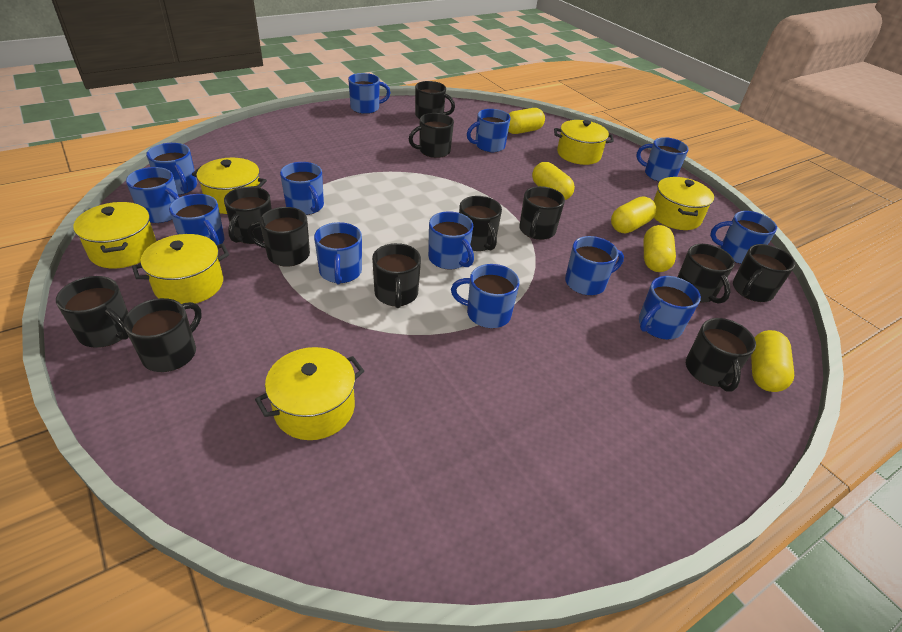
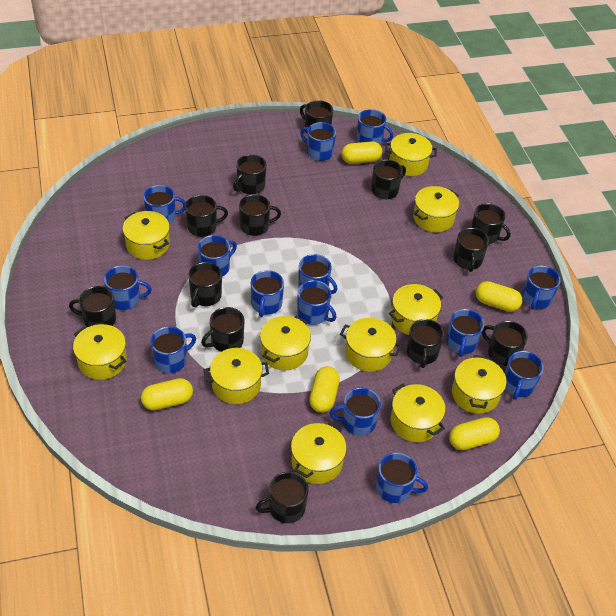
black mug: [56,276,129,348] [123,298,202,372] [224,187,272,244] [247,207,310,267] [372,243,421,308] [409,113,454,158] [415,81,455,119] [459,196,502,251] [519,186,565,240] [678,244,735,304] [686,318,756,392] [733,244,795,302] = 12 -> [69,286,116,327] [185,195,228,237] [188,262,222,307] [201,307,244,352] [233,154,266,195] [239,194,281,236] [256,472,309,523] [300,100,333,133] [371,160,406,199] [407,319,444,368] [453,228,489,272] [471,203,510,244] [482,321,528,366] = 13
blue mug: [126,167,179,223] [146,143,197,195] [169,194,225,245] [280,162,324,215] [314,222,362,284] [348,73,391,114] [428,211,474,270] [451,264,519,328] [467,109,511,152] [565,236,624,296] [636,137,689,182] [639,276,701,340] [710,211,777,264] = 13 -> [104,266,152,310] [143,185,186,224] [150,327,196,373] [198,235,237,277] [251,270,284,317] [297,280,337,325] [298,254,337,294] [300,122,336,161] [329,387,381,436] [357,109,393,145] [376,453,428,503] [446,309,484,357] [505,351,544,400] [522,265,561,310] = 14
yellow pot: [73,202,157,268] [132,234,229,304] [192,158,267,214] [255,347,364,440] [554,120,614,165] [653,177,714,230] = 6 -> [73,324,127,380] [123,211,170,260] [203,348,269,404] [260,316,311,370] [291,422,347,484] [340,318,402,372] [385,133,437,176] [389,284,443,335] [391,384,445,442] [413,186,459,232] [452,355,507,414] = 11

